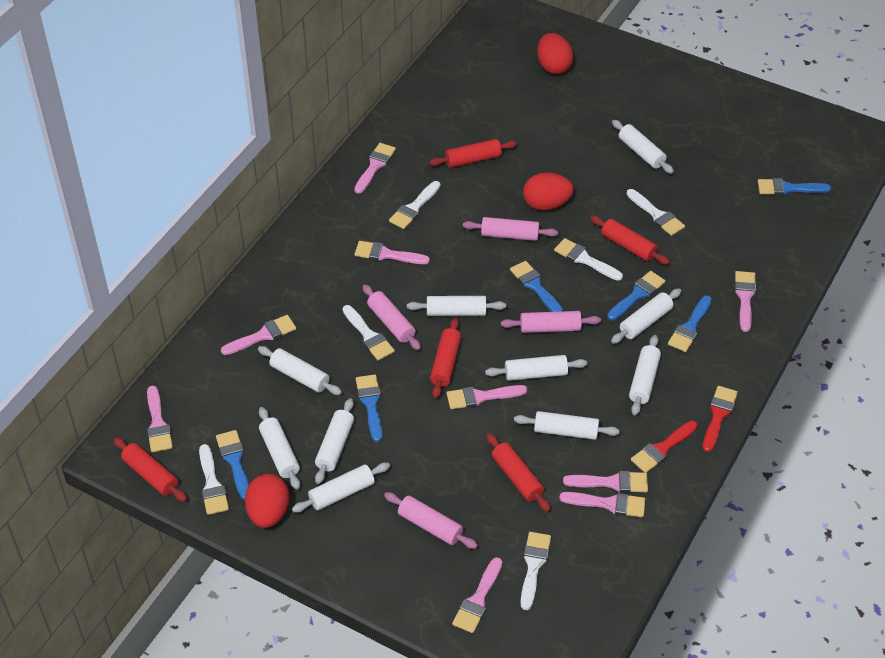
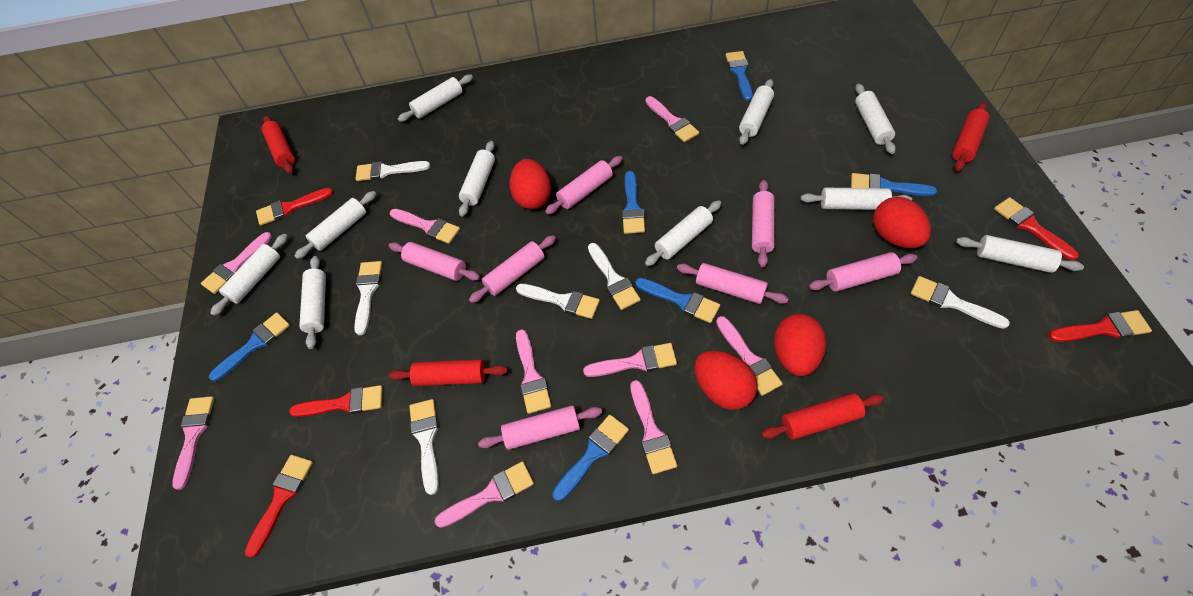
pink rolling pin: [362,285,421,350] [384,492,478,549] [463,217,558,241] [501,311,601,333] = 4 -> [389,242,480,281] [469,235,556,303] [478,405,602,450] [545,156,622,215] [677,263,789,304] [752,180,775,267] [809,252,917,292] = 7
red brush: [631,420,698,473] [703,386,738,452] = 2 -> [245,455,313,558] [256,188,333,226] [289,385,383,417] [994,197,1079,260] [1048,310,1152,342] = 5
red egg: [245,474,290,528] [523,172,574,211] [537,33,574,74] = 3 -> [509,159,551,209] [694,351,758,410] [774,314,826,376] [873,197,931,248] = 4
red rolling pin: [113,438,187,502] [430,139,517,168] [430,318,462,398] [486,433,550,512] [590,216,670,265] = 5 -> [261,116,295,174] [389,359,508,386] [761,393,884,440] [952,102,990,171] = 4

